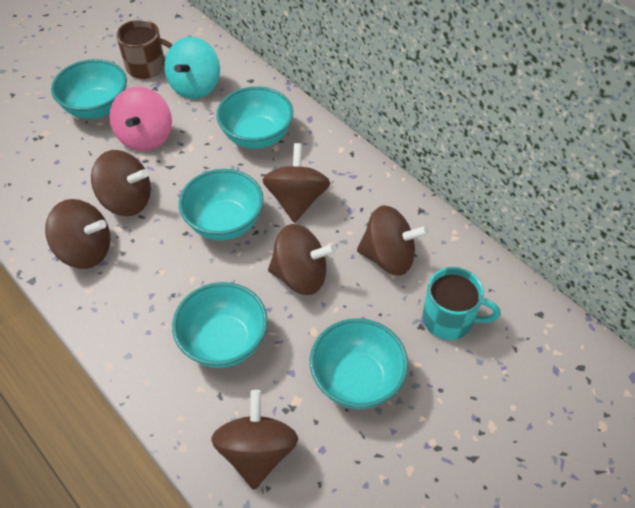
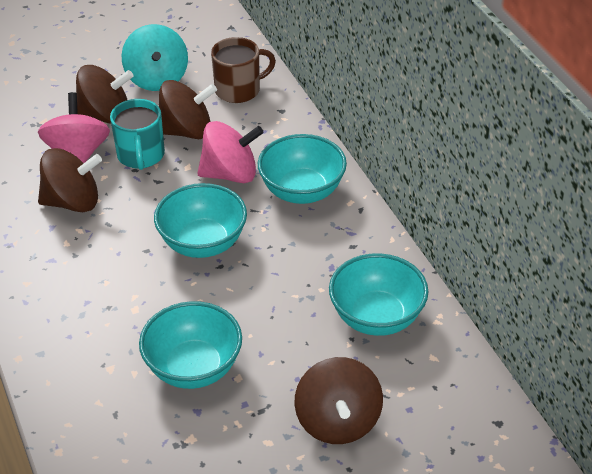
brown spinning top: [45,199,110,269] [91,150,151,216] [211,390,298,490] [262,143,330,223] [268,224,336,295] [357,205,429,276] = 6 -> [38,148,102,212] [76,65,133,124] [159,80,217,139] [294,357,383,444] = 4
pink spinning top: [109,87,172,151] = 1 -> [38,92,110,163] [197,121,264,183] = 2
turquoise bowl: [51,59,127,119] [172,282,268,368] [179,169,264,240] [216,86,293,149] [310,318,408,409] = 5 -> [139,301,242,389] [154,183,247,258] [258,134,347,204] [329,253,428,336] = 4

